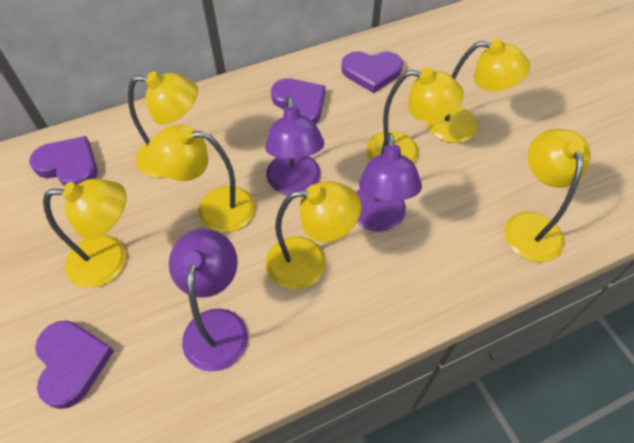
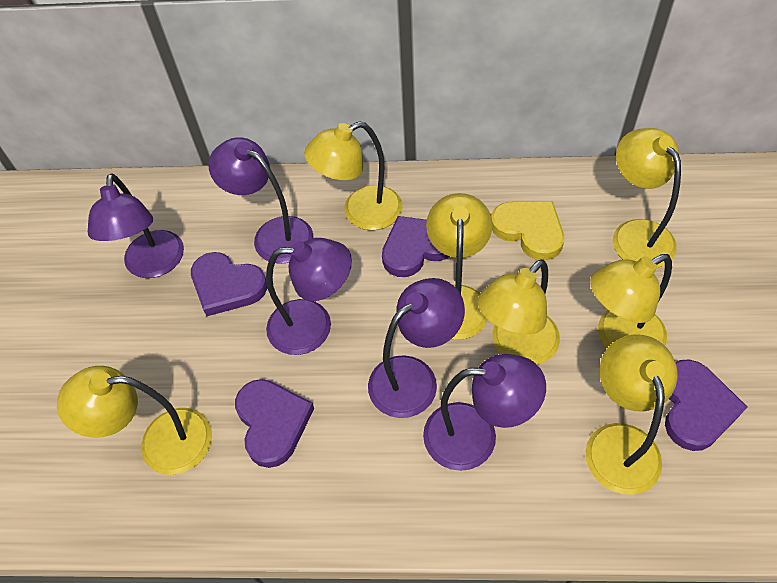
purple lamp: [169,229,248,372] [265,96,324,195] [356,133,422,232] = 3 -> [88,173,184,278] [208,137,313,264] [266,238,352,355] [368,278,465,418] [423,354,546,471] = 5
yellow heart: none = 0 -> [492,201,564,261] = 1

